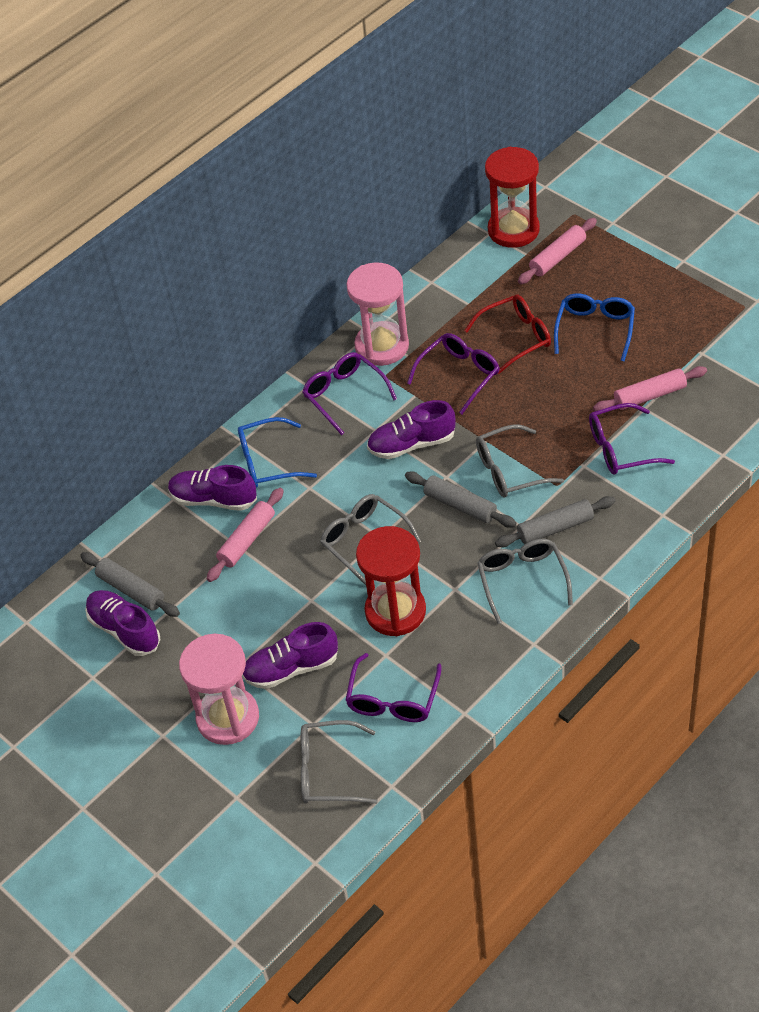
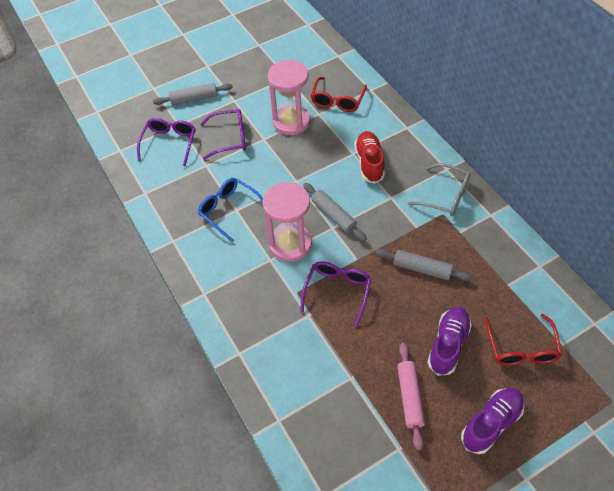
blue glasses: [238,417,317,488] [554,293,635,361] = 2 -> [198,178,263,243] = 1
grey glasses: [301,720,378,804] [320,494,421,585] [476,424,564,498] [477,539,573,624] = 4 -> [408,163,471,216] = 1
pink rolling pin: [207,488,284,582] [518,218,597,284] [593,366,707,411] = 3 -> [397,343,425,450] = 1
purple glasses: [302,352,397,435] [346,653,441,722] [407,333,499,414] [589,403,675,475] = 4 -> [137,118,195,167] [200,109,246,160] [300,261,372,327] = 3
purple shoe: [85,590,161,656] [168,465,257,511] [242,622,338,689] [367,400,456,459] = 4 -> [428,307,472,376] [461,388,525,454] = 2
red glasses: [464,295,551,374] = 1 -> [311,77,367,112] [484,314,562,366] = 2
red hourglass: [356,526,426,636] [485,147,540,248] = 2 -> none = 0
red shoe: none = 0 -> [354,131,385,184] = 1

